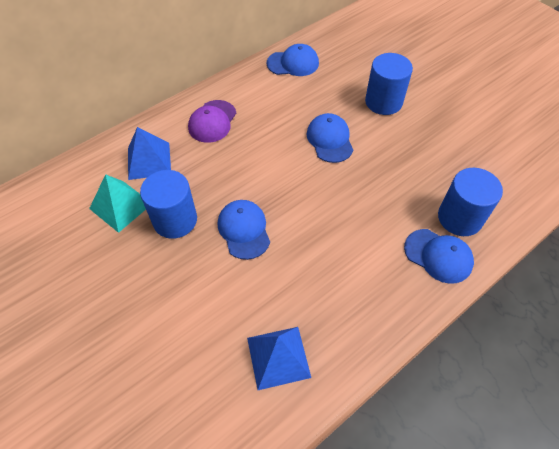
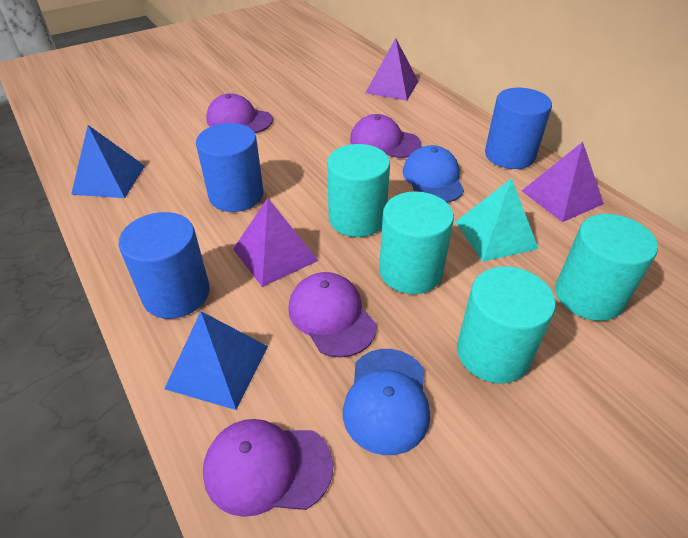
blue cap: [217,200,270,260] [267,44,319,76] [307,113,353,163] [404,229,474,284] = 4 -> [343,349,430,455] [403,145,464,203] = 2
purple cap: [188,100,236,143] = 1 -> [203,419,333,517] [206,93,273,133] [288,272,377,358] [350,114,421,158] = 4
purple pyramid: none = 0 -> [233,198,318,287] [365,38,419,101] [522,142,604,222] = 3
turquoise cylinder: none = 0 -> [327,144,390,237] [379,191,454,294] [457,266,556,384] [555,214,658,321] = 4

